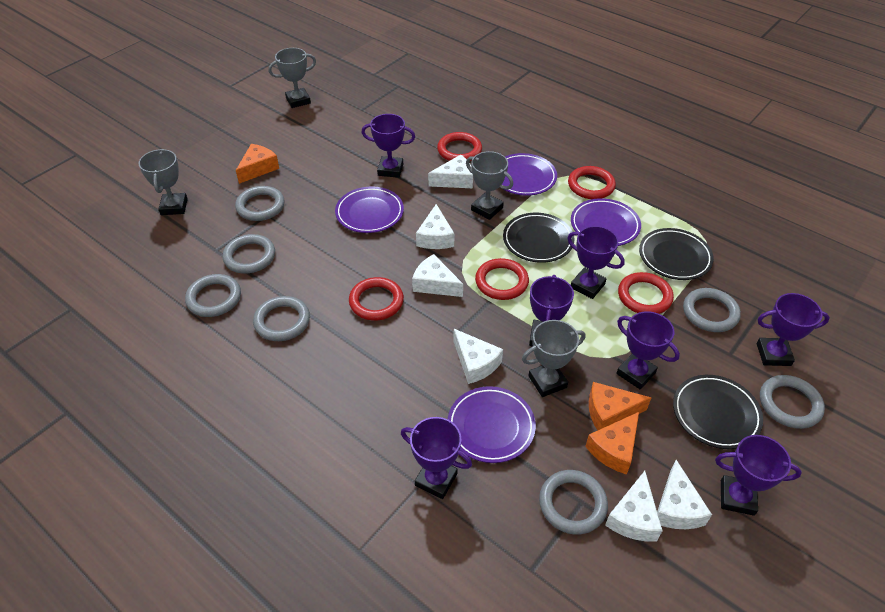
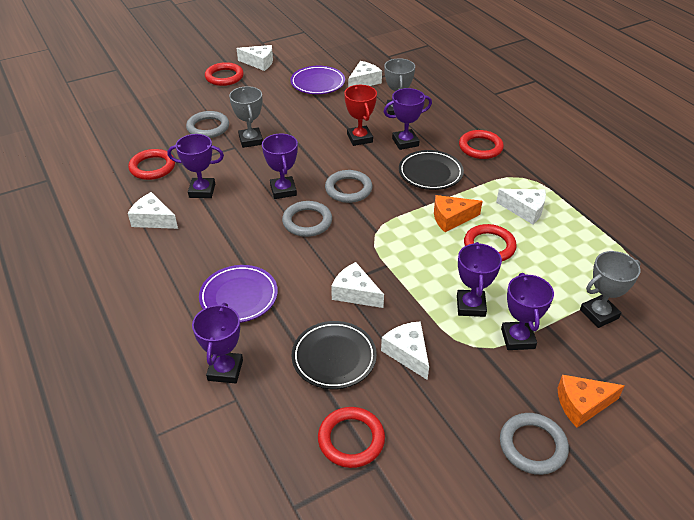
black plate: [503,213,574,263] [639,228,714,280] [673,375,763,449] = 3 -> [292,321,377,389] [399,150,464,190] = 2
grey ring: [185,274,241,317] [223,234,275,274] [235,186,285,221] [253,296,310,341] [539,470,608,534] [683,288,741,332] [760,375,825,429] = 7 -> [186,111,229,138] [282,201,332,237] [325,170,372,203] [500,413,569,475] = 4
grey trophy: [139,149,188,215] [268,48,316,108] [466,151,513,220] [522,320,585,397] = 4 -> [229,86,263,148] [384,58,415,115] [580,251,640,328] = 3
orange cheese: [236,144,279,184] [585,412,639,475] [589,382,651,430] = 3 -> [434,195,483,232] [558,375,625,428] = 2
purple plate: [335,187,404,233] [448,386,536,463] [502,153,557,196] [571,198,641,246] = 4 -> [199,265,278,323] [290,66,345,94] = 2
purple trophy: [361,114,415,178] [401,417,472,499] [529,275,574,346] [567,226,625,299] [616,311,680,389] [715,435,802,516] [757,293,830,366] = 7 -> [168,134,224,198] [192,303,243,383] [262,133,298,199] [384,88,432,150] [457,242,502,317] [501,273,554,350] = 6
red trophy: none = 0 -> [344,85,377,146] = 1

